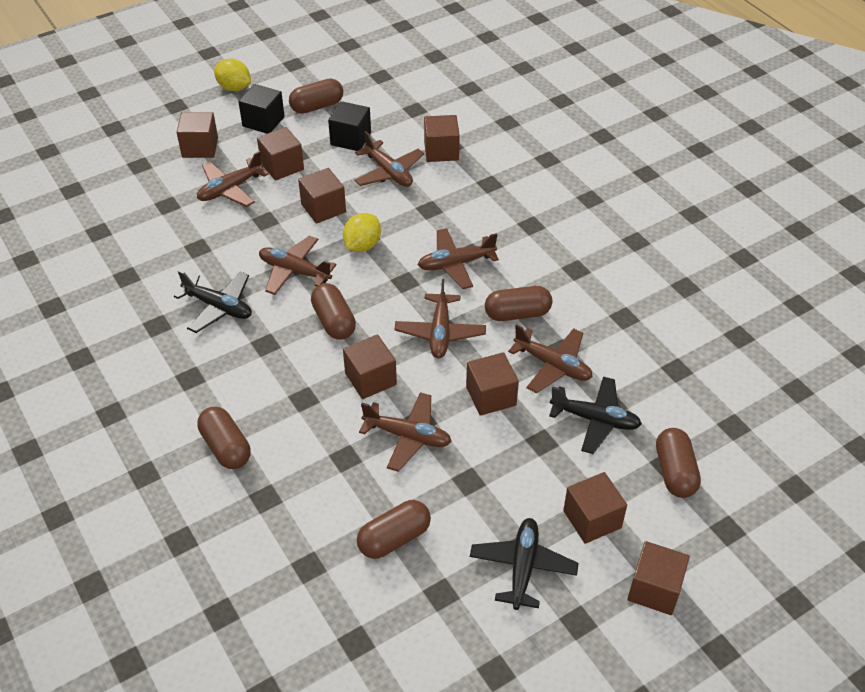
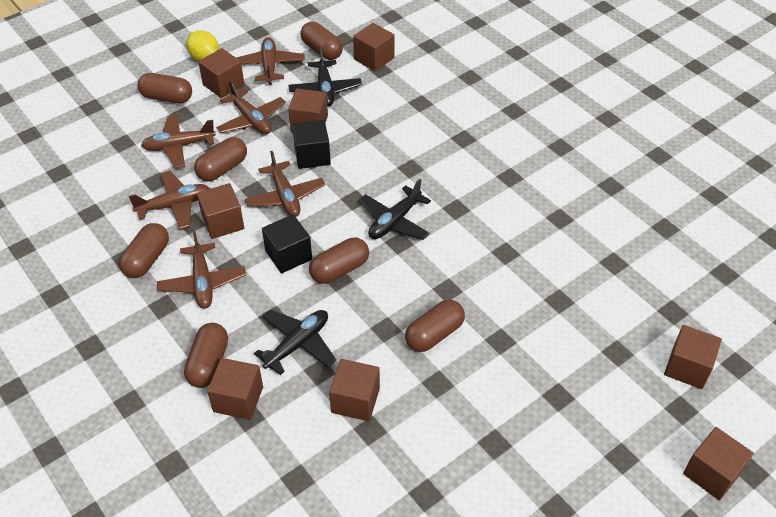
brown capsule: [197,407,251,469] [289,78,343,114] [311,283,356,340] [357,500,431,559] [485,286,552,321] [656,428,701,498] = 6 -> [119,223,169,278] [138,73,192,103] [184,323,228,388] [194,137,247,182] [300,22,343,60] [309,238,369,284] [405,300,465,352] = 7
brown plane: [197,151,269,207] [259,236,336,295] [354,131,424,187] [359,392,452,472] [395,279,486,358] [418,228,499,289] [508,324,593,393] = 7 -> [129,171,210,230] [141,114,216,168] [157,231,246,309] [216,80,286,134] [236,37,305,85] [245,151,325,217] = 6
yellow lemon: [214,59,251,91] [343,213,381,252] = 2 -> [186,30,219,61] = 1

